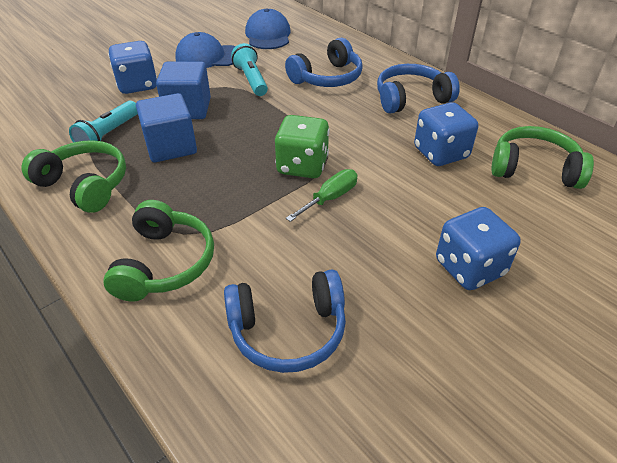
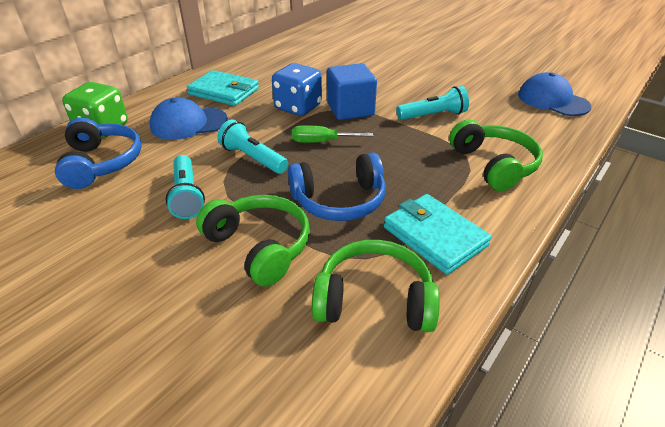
blue cube: [136,93,197,162] [156,62,211,119] = 2 -> [327,63,377,120] = 1
blue dice: [108,41,157,94] [414,102,478,166] [436,207,521,290] = 3 -> [272,63,322,116] = 1
blue headphones: [224,270,346,373] [285,38,363,87] [377,64,460,114] = 3 -> [55,117,142,189] [288,152,386,221] = 2
turquoise flashlight: [69,100,138,143] [231,43,268,96] = 2 -> [166,155,205,219] [217,119,288,174] [397,86,469,120] = 3
turquoise wallet: none = 0 -> [187,70,259,106] [384,194,492,275] = 2

